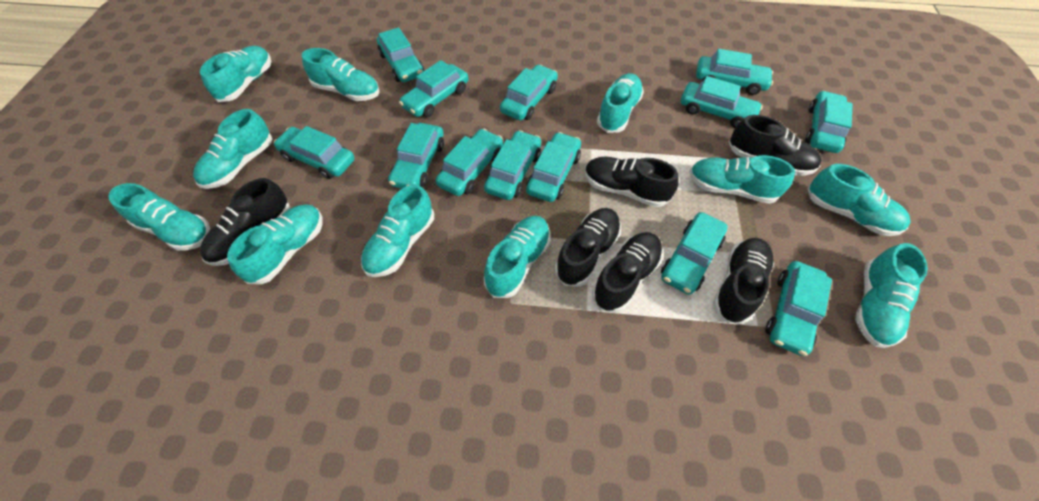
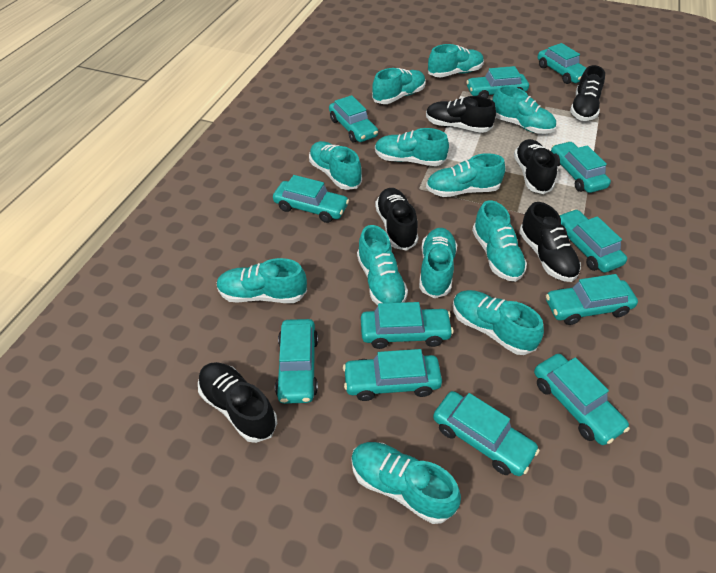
turquoise car: [273,126,355,179] [377,27,424,82] [388,123,444,189] [399,60,468,117] [436,129,503,196] [484,130,541,200] [500,65,558,121] [526,132,581,202] [661,212,728,295] [681,76,763,128] [696,49,773,95] [765,261,832,356] [805,91,853,153] = 13 -> [273,175,349,223] [275,319,318,404] [329,95,378,142] [343,349,442,401] [361,302,454,349] [433,391,540,476] [466,66,529,98] [534,354,630,445] [538,43,586,84] [546,274,638,325] [551,141,611,193] [559,209,627,273] = 12
turquoise shoe: [108,183,210,251] [193,109,273,189] [200,46,271,102] [227,204,323,284] [302,48,379,101] [361,185,434,277] [484,216,550,298] [597,73,644,133] [689,155,795,204] [807,164,911,236] [855,243,928,348] = 11 -> [216,258,307,303] [309,141,362,190] [351,442,461,524] [357,225,408,305] [372,68,426,104] [375,128,449,166] [419,228,457,298] [426,153,505,197] [428,44,484,78] [453,290,544,355] [472,200,527,282] [492,86,556,134] = 12

